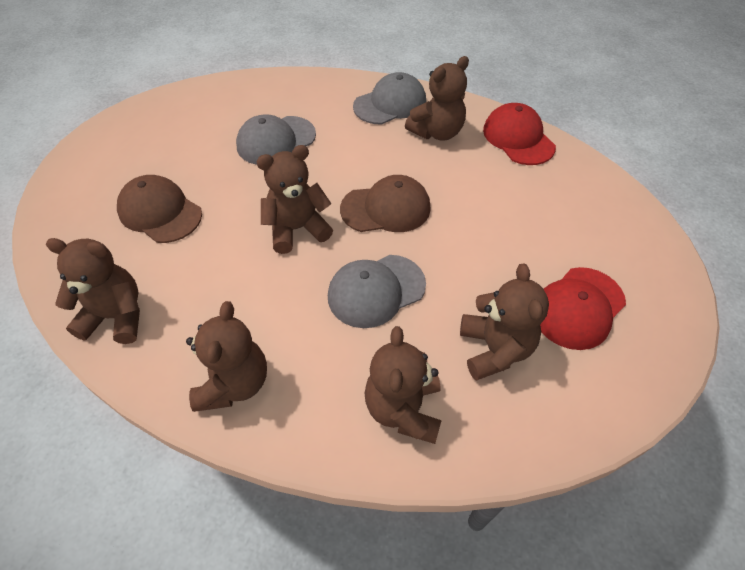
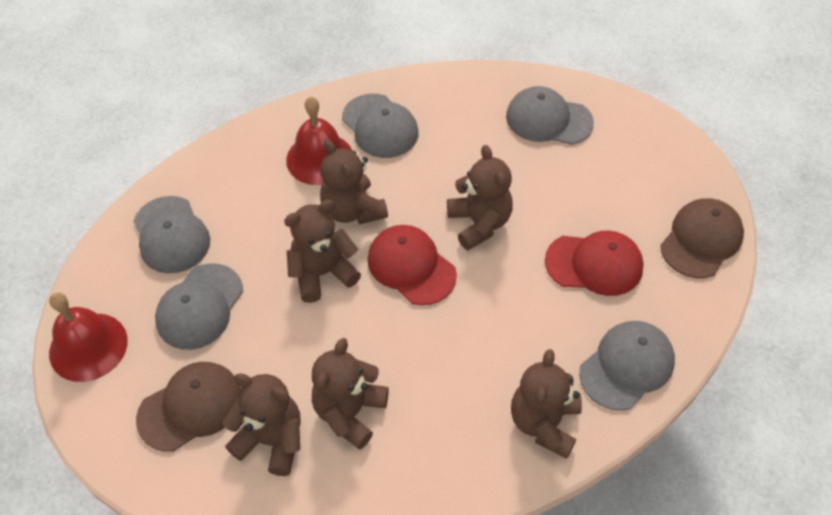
grey cap: [236,114,316,165] [328,255,426,328] [353,72,426,124] = 3 -> [133,196,210,274] [155,264,243,350] [342,94,419,158] [506,86,594,145] [579,321,675,411] = 5
red bell: none = 0 -> [49,292,128,382] [286,97,352,185] = 2

